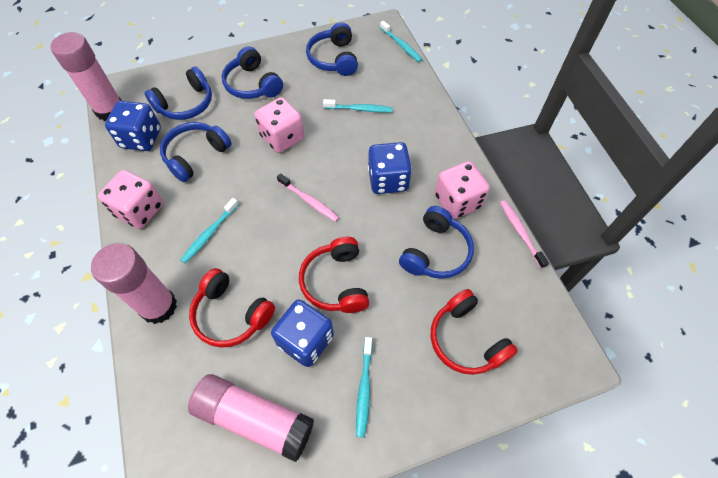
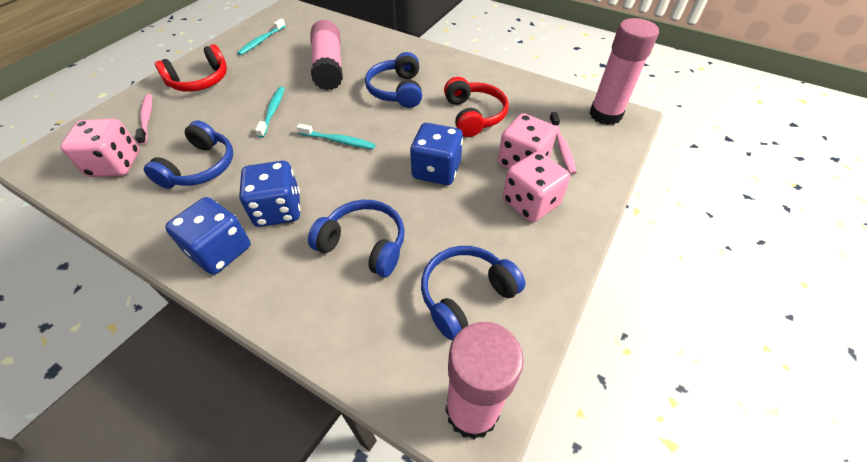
blue headphones: [145,67,212,120] [160,122,231,182] [222,46,283,99] [306,22,358,76] [399,206,474,279] = 5 -> [144,120,233,189] [308,200,405,277] [365,52,422,108] [421,246,525,340] = 4
red headphones: [189,268,275,348] [299,237,369,313] [431,289,518,375] = 3 -> [155,44,227,92] [444,77,509,137] = 2
turquoise toothbrush: [181,198,239,264] [323,99,393,112] [356,337,372,437] [380,21,423,62] = 4 -> [237,19,286,55] [255,87,285,138] [297,124,376,149] = 3

